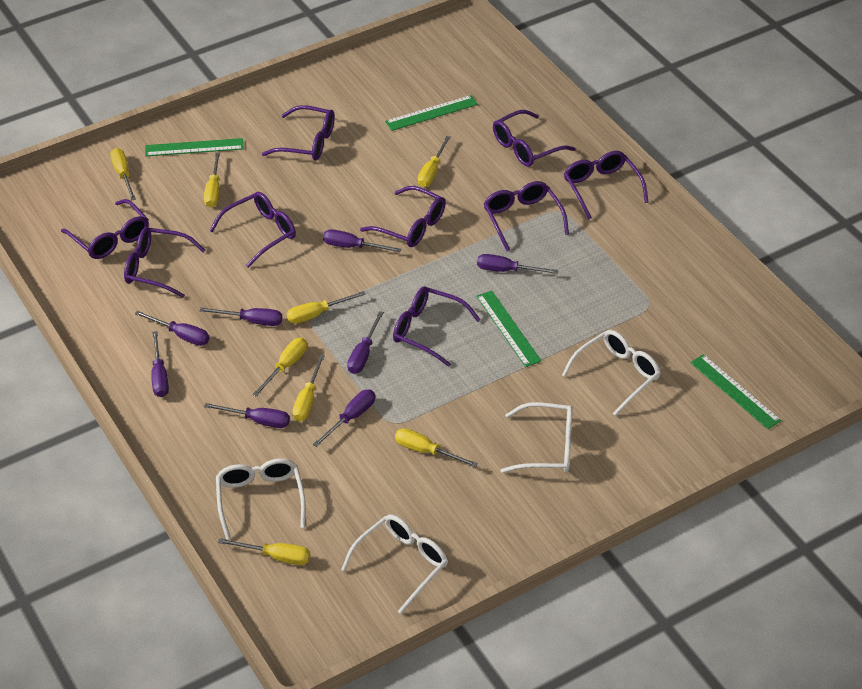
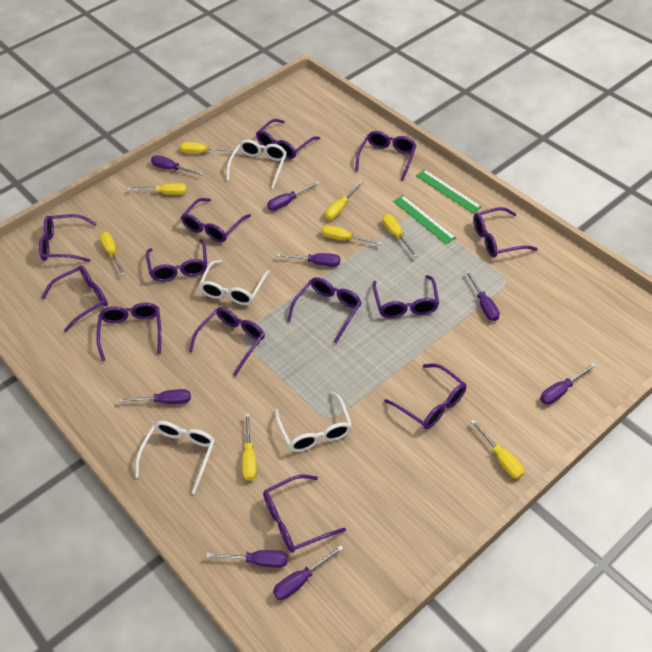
green ruler: [145,138,244,156] [385,95,478,131] [476,291,542,367] [690,354,781,429] = 4 -> [393,195,456,244] [416,169,482,214] = 2
purple glasses: [61,199,149,259] [124,227,205,298] [209,192,296,268] [262,105,335,161] [360,186,446,247] [393,287,481,367] [484,181,569,251] [493,110,576,167] [564,151,649,219] = 9 -> [39,214,97,262] [42,266,108,332] [96,303,161,361] [146,239,207,282] [181,198,251,242] [189,307,265,377] [256,119,320,159] [263,474,346,553] [287,277,362,343] [355,131,417,181] [373,275,439,318] [384,364,467,429] [473,207,538,258] = 13

